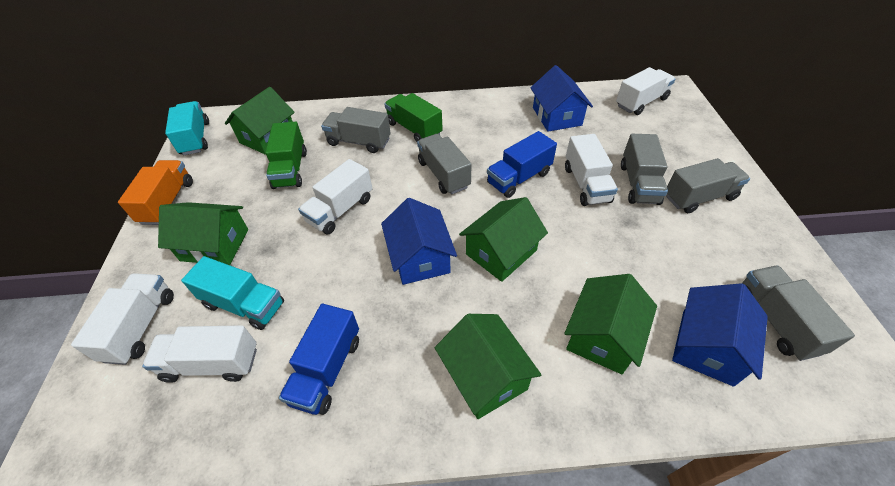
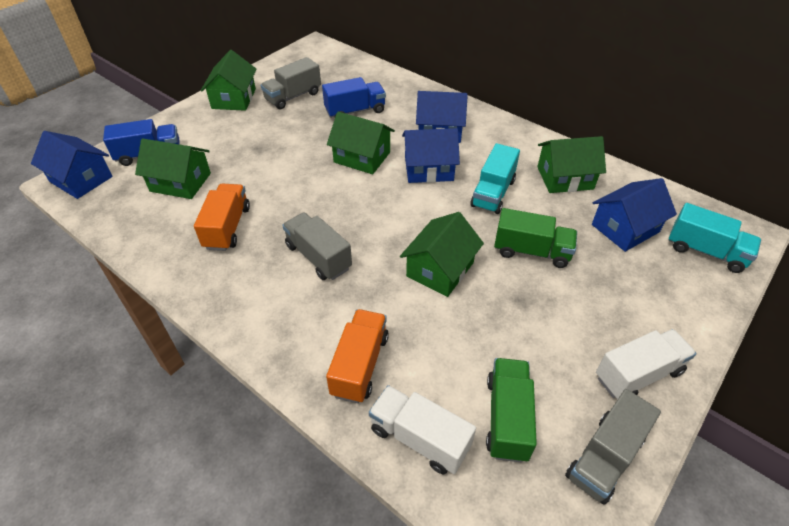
blue house: [381,198,457,285] [530,65,593,132] [672,283,768,387] = 3 -> [31,131,112,199] [402,128,460,183] [416,91,468,143] [592,178,677,252] = 4
grey truck: [321,107,391,153] [417,134,472,194] [621,134,668,205] [666,158,750,213] [742,265,855,361] = 5 -> [261,57,321,110] [282,212,352,280] [565,389,661,505] = 3
orange truck: [118,160,193,225] = 1 -> [194,184,250,251] [326,309,389,403] = 2
white truck: [71,273,174,365] [142,325,257,383] [298,159,373,234] [565,134,618,206] [616,67,675,115] = 5 -> [369,385,476,474] [596,329,696,399] = 2

